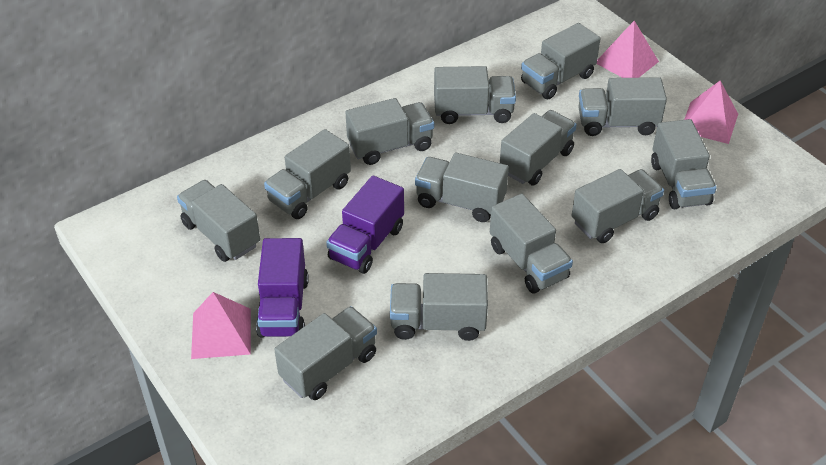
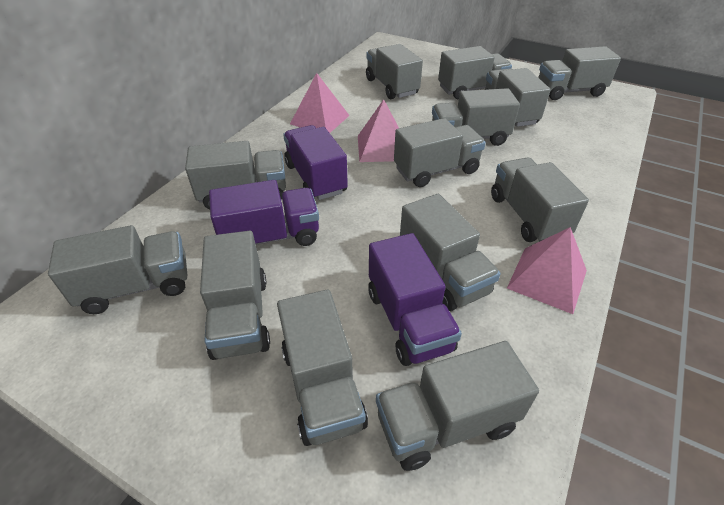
purple truck: [256,238,309,338] [326,176,404,274] = 2 -> [209,180,319,246] [283,125,348,200] [368,233,462,366] = 3

